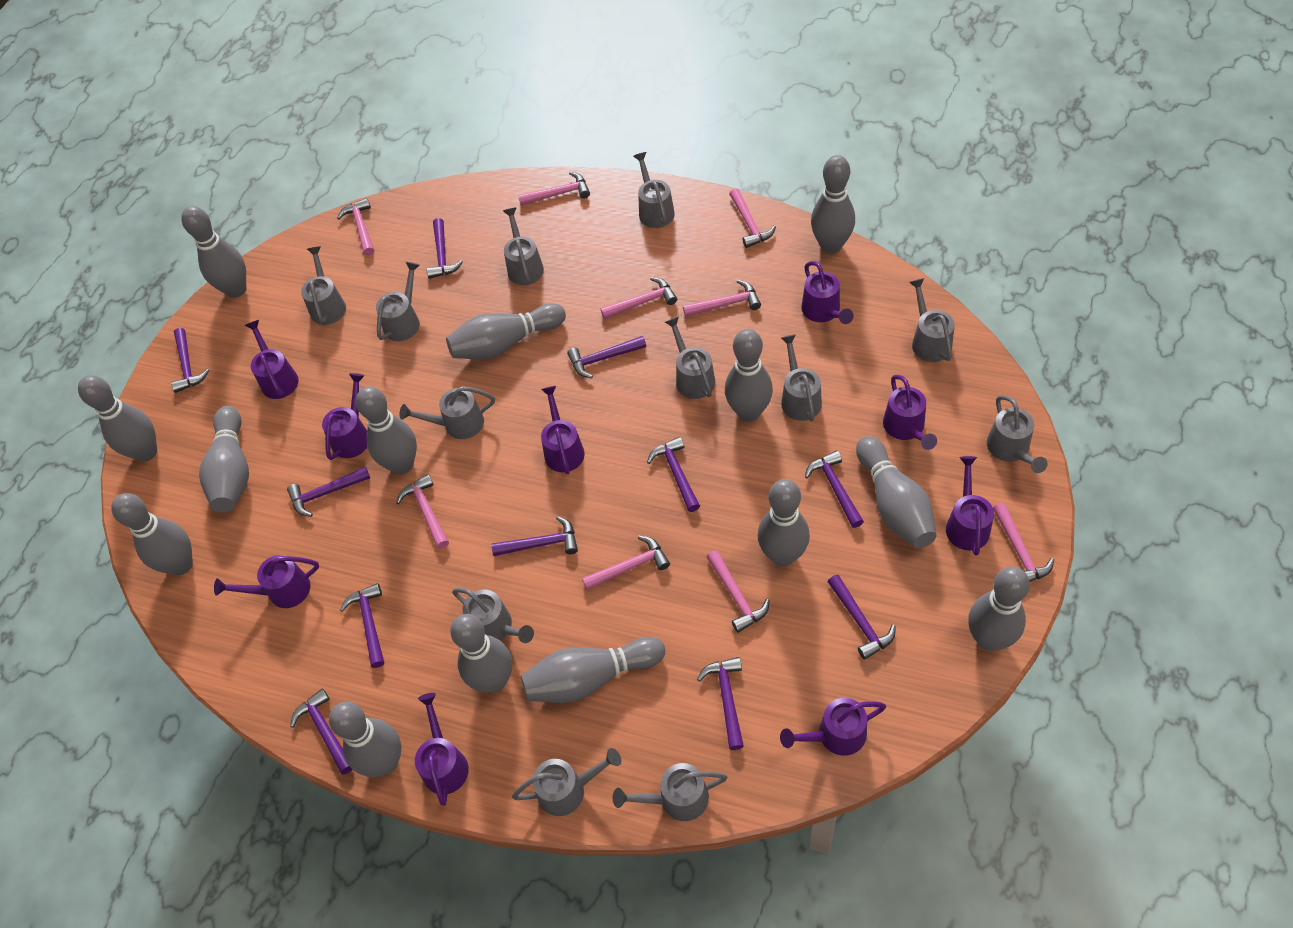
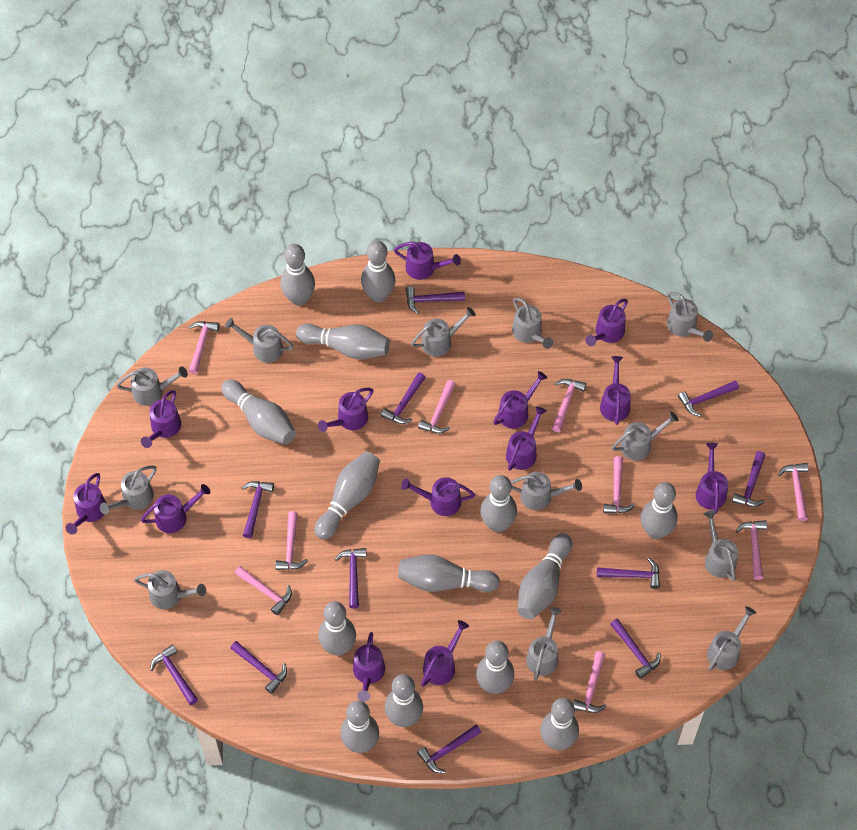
purple watering can: [214,555,319,608] [245,320,299,399] [322,373,367,460] [415,693,469,806] [541,386,585,474] [780,698,886,756] [801,261,854,324] [883,375,937,450] [946,456,994,556] = 9 -> [66,473,107,534] [141,390,181,448] [141,484,210,533] [318,388,374,432] [353,632,385,702] [394,242,461,280] [401,477,475,516] [421,620,469,687] [493,371,548,429] [506,406,546,471] [585,299,628,346] [600,356,631,425] [696,443,728,514] = 13

